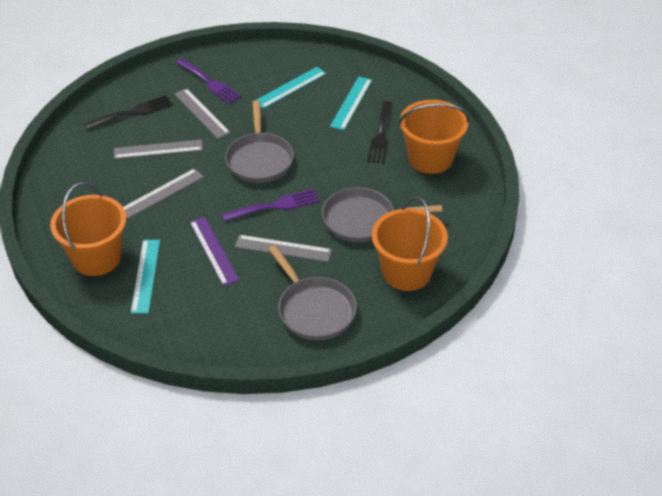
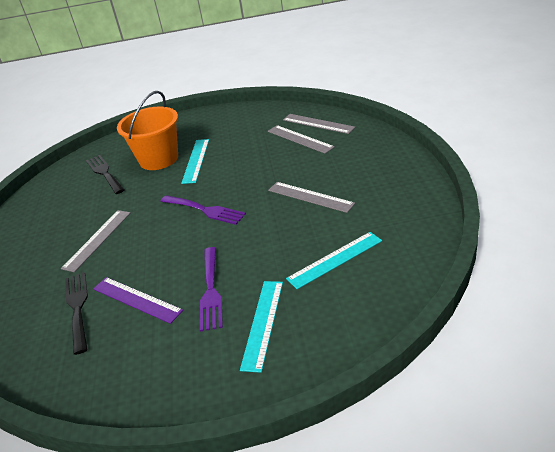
grey pan: [225,100,294,183] [268,245,357,340] [322,187,442,242] = 3 -> none = 0
orange bucket: [50,182,127,276] [372,196,448,291] [398,100,469,174] = 3 -> [117,91,178,170] = 1

